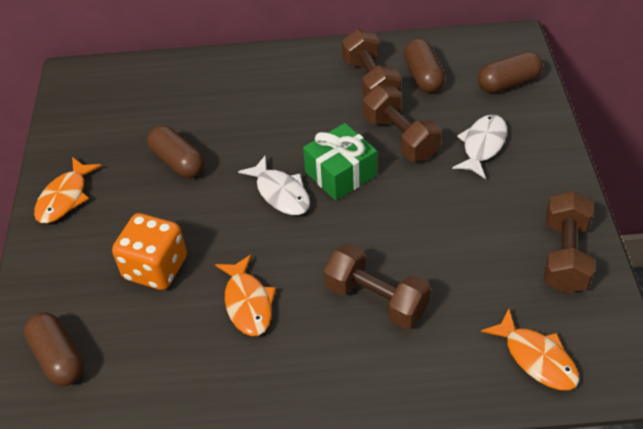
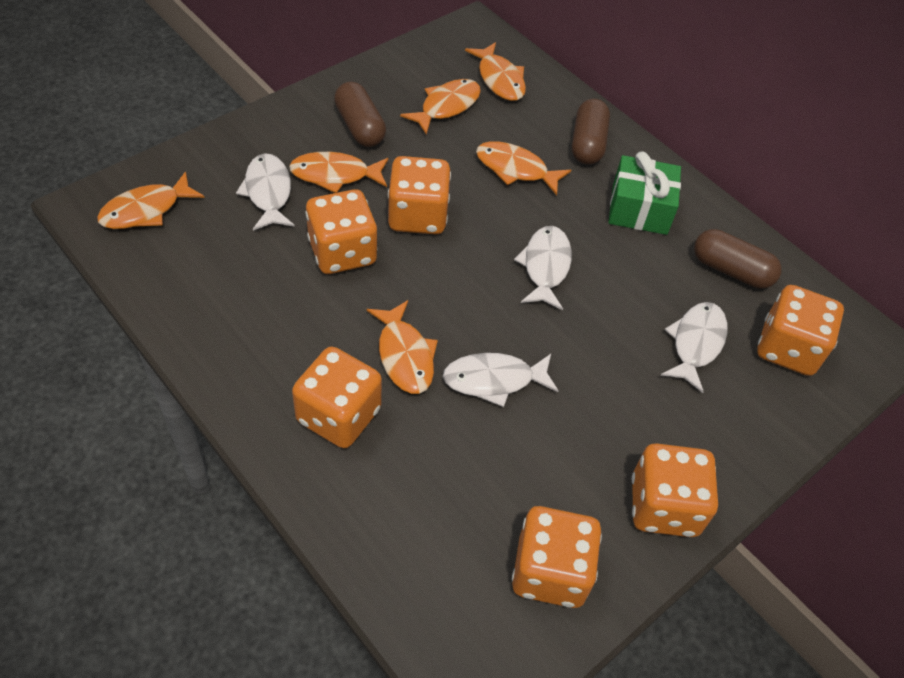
brown capsule: [24,312,84,386] [147,125,205,178] [404,38,445,93] [478,51,543,93] = 4 -> [334,82,386,147] [572,99,610,165] [694,229,782,289] = 3
brown dumbbell: [324,244,431,329] [342,29,401,97] [363,85,442,161] [544,191,595,293] = 4 -> none = 0
orange dice: [112,213,187,290] = 1 -> [292,347,382,448] [305,189,377,274] [388,156,451,234] [512,506,602,608] [632,443,718,537] [757,285,844,376] = 6
orange fish: [34,157,102,223] [215,254,276,336] [481,308,579,390] = 3 -> [97,171,205,229] [289,152,388,193] [367,300,438,394] [400,79,481,135] [465,42,526,101] [476,141,571,196] = 6
white fish: [238,155,310,215] [452,114,507,179] = 2 -> [236,153,295,231] [443,353,559,407] [514,226,572,310] [661,302,728,393] = 4

